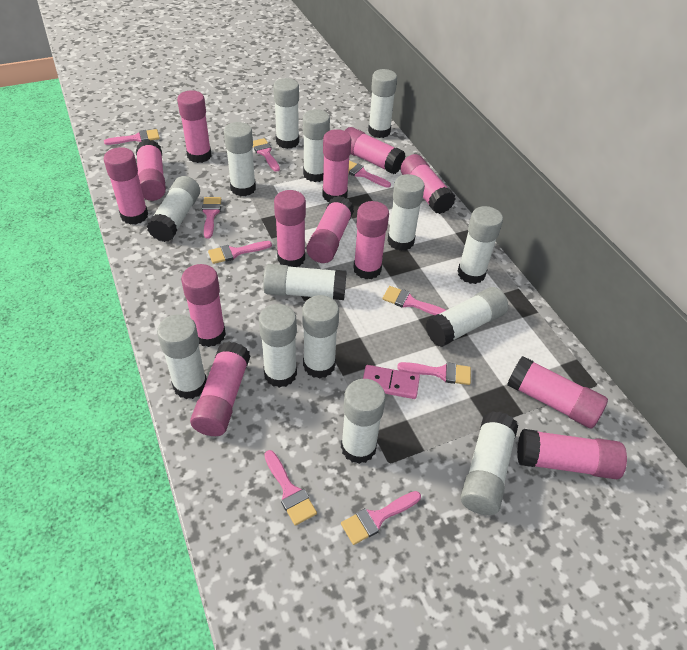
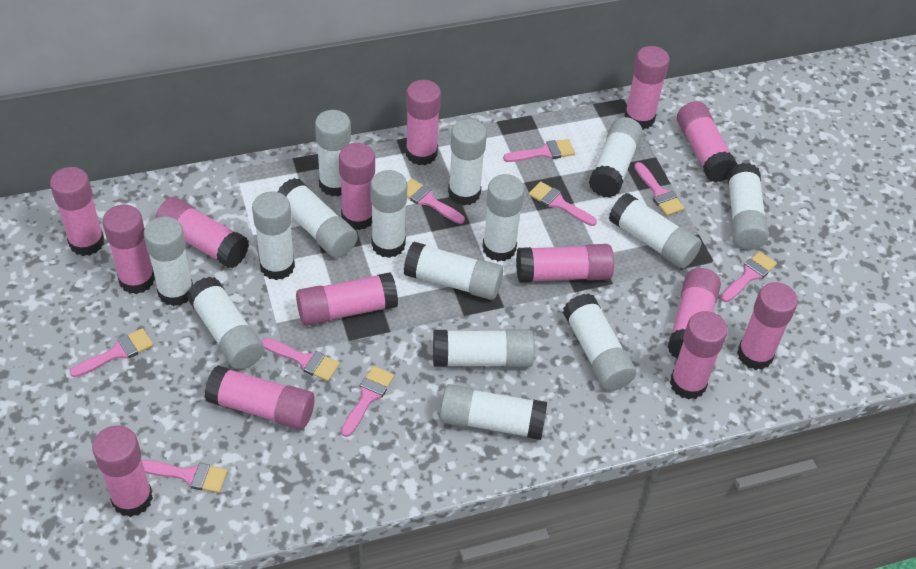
pink domino: [363,365,420,399] = 1 -> none = 0
pink glue stick: [104,147,148,225] [136,139,166,201] [177,90,212,163] [181,264,226,347] [190,342,250,436] [274,190,306,267] [307,196,354,263] [322,129,351,202] [345,127,405,174] [353,201,389,279] [400,154,455,214] [507,356,608,428] [517,429,627,479] = 13 -> [50,167,104,256] [92,425,153,517] [103,205,155,294] [156,197,249,268] [204,365,315,430] [296,272,398,326] [339,143,375,230] [406,80,441,165] [516,244,614,283] [624,46,670,130] [668,268,721,359] [670,311,728,399] [677,101,737,183] [737,282,798,370] = 14
white glue stick: [147,176,200,242] [157,314,207,399] [224,122,256,196] [259,304,297,388] [263,264,347,300] [273,78,299,149] [302,295,339,379] [303,109,330,182] [341,379,386,464] [368,69,397,138] [387,174,425,251] [426,287,508,347] [457,206,503,284] [461,412,518,515] = 14 -> [144,217,193,306] [187,277,264,370] [252,191,295,280] [277,178,358,258] [315,110,351,197] [370,170,407,258] [404,242,503,300] [433,329,535,367] [440,384,547,440] [448,119,487,206] [482,174,525,261] [563,294,636,391] [588,117,643,198] [609,193,702,268] [727,163,769,250] = 15

